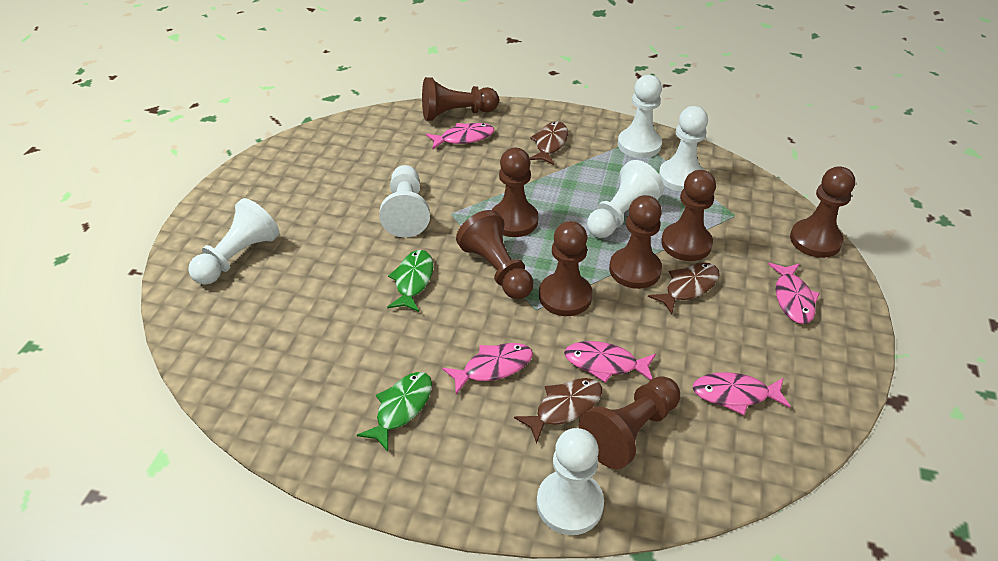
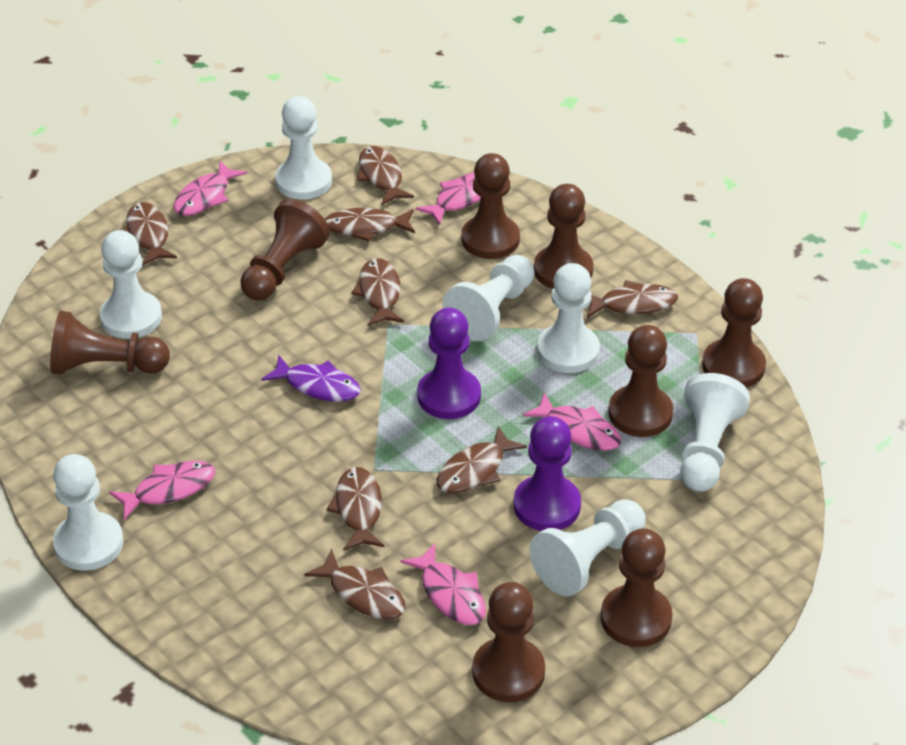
brown fish: [514,378,602,444] [530,121,568,165] [648,263,720,314] = 3 -> [124,202,177,266] [304,549,406,619] [325,208,415,242] [326,467,385,551] [351,258,404,326] [357,146,414,206] [437,426,527,493] [587,280,678,318] = 8
green fish: [357,372,432,452] [387,250,433,312] = 2 -> none = 0
purple fish: none = 0 -> [261,355,361,402] = 1
purple pawn: none = 0 -> [417,308,481,419] [514,416,581,531] = 2
white pawn: [188,198,280,285] [379,165,430,237] [537,428,604,535] [587,160,664,238] [618,75,662,158] [659,106,708,192] = 6 -> [53,454,123,571] [100,230,162,339] [275,96,332,200] [442,255,535,341] [530,499,645,596] [537,263,600,373] [680,373,750,492] = 7

